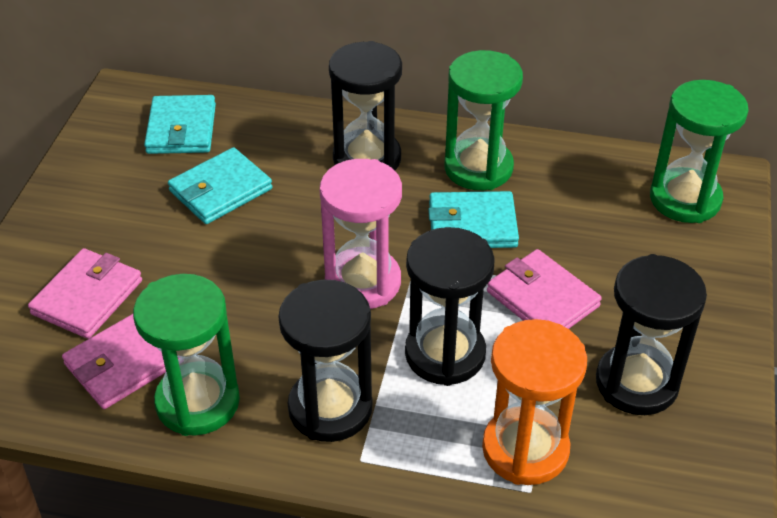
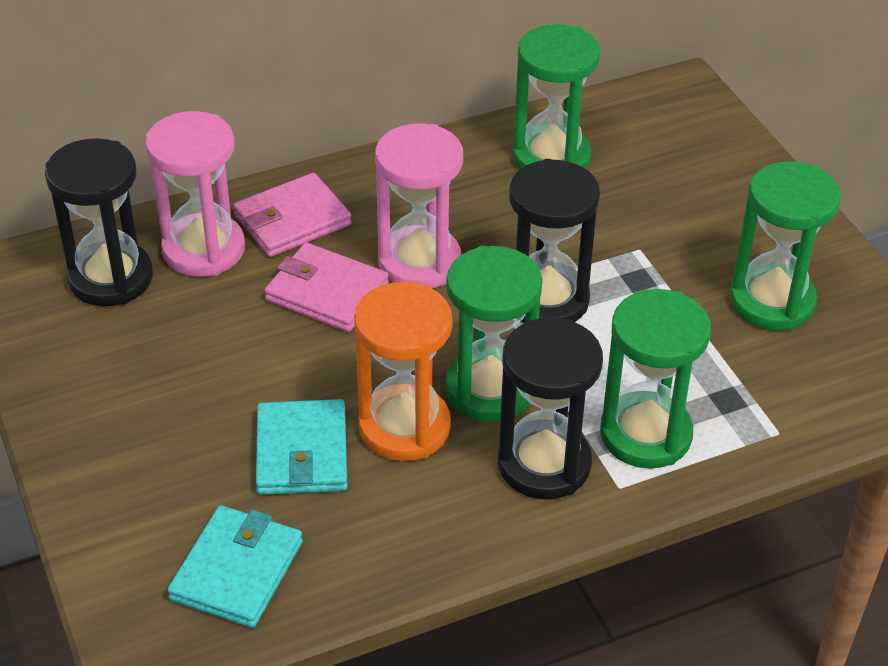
black hourglass: [278,280,372,442] [329,41,402,170] [405,227,495,386] [596,254,707,415] = 4 -> [45,138,153,306] [498,318,603,499] [509,159,600,323] = 3
green hourglass: [133,274,240,436] [444,50,523,190] [650,80,749,223] = 3 -> [445,246,543,422] [513,24,600,170] [600,289,711,469] [730,161,841,331] = 4
pink hourglass: [320,159,402,309] = 1 -> [145,111,245,277] [375,124,463,288] = 2
pink wallet: [28,248,142,339] [62,314,180,409] [487,249,602,329] = 3 -> [233,173,352,257] [264,243,389,332] = 2
turquoise wallet: [144,95,216,154] [168,147,272,224] [428,191,519,248] = 3 -> [168,505,303,628] [256,399,348,495] = 2

